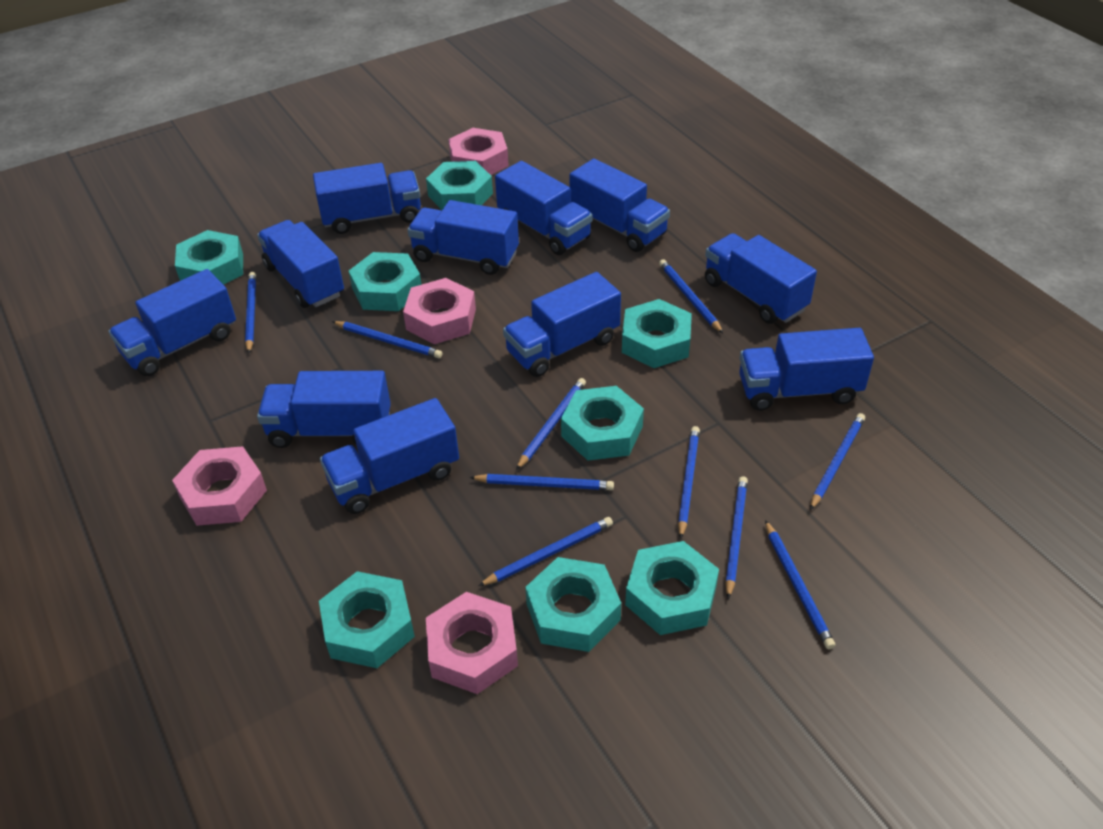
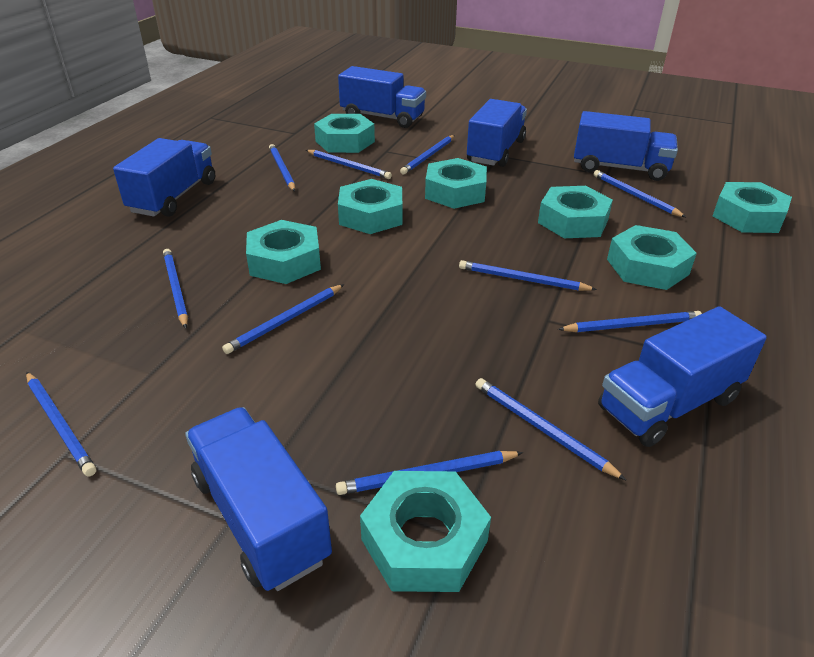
blue pencil: [245,272,256,353] [332,321,442,358] [469,474,614,490] [478,517,613,586] [516,378,586,470] [659,259,723,333] [678,426,700,539] [725,476,748,599] [765,520,835,650] [810,413,865,510] = 10 -> [26,372,96,477] [163,249,188,329] [222,284,344,354] [269,144,295,192] [306,150,392,179] [336,451,523,495] [400,135,455,174] [459,260,597,291] [475,378,626,480] [558,311,702,332] [594,170,686,217] = 11
blue truck: [109,269,236,376] [257,220,344,308] [257,371,391,448] [313,163,421,234] [320,398,459,514] [408,200,519,275] [495,161,592,255] [503,272,621,377] [569,159,670,252] [705,233,817,324] [739,328,874,411] = 11 -> [113,138,215,217] [185,407,332,591] [338,66,426,128] [467,99,527,167] [574,111,678,181] [598,306,767,447] = 6
pink nut: [172,446,267,526] [403,278,476,344] [426,592,518,694] [448,128,509,175] = 4 -> none = 0

